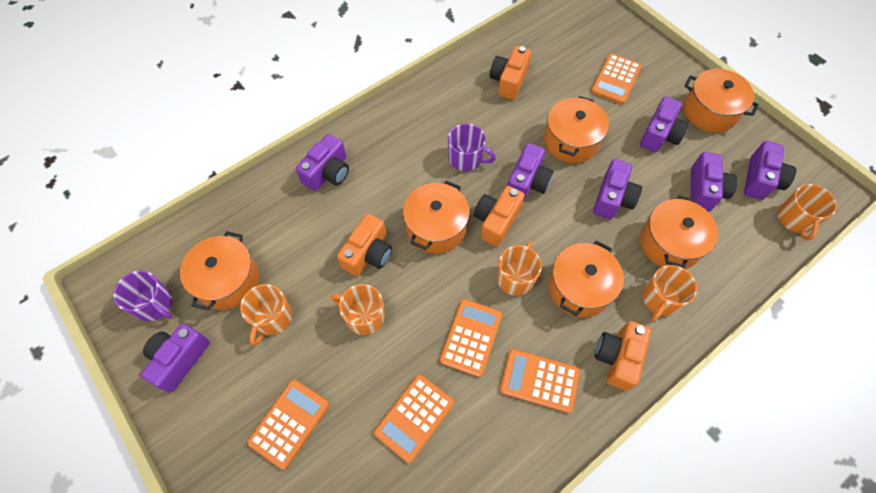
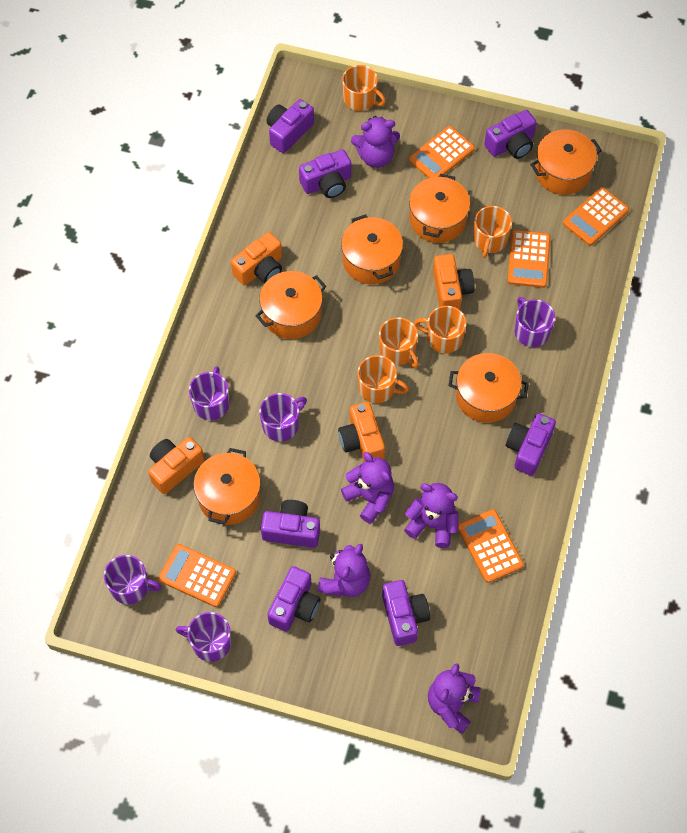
purple mug: [113,270,172,321] [448,124,496,171] = 2 -> [104,555,162,604] [176,612,231,662] [189,366,229,420] [259,393,307,442] [515,297,555,347] = 5
purple teddy bear: none = 0 -> [317,544,370,597] [341,452,394,524] [351,116,400,168] [404,483,459,548] [428,663,481,734] = 5

